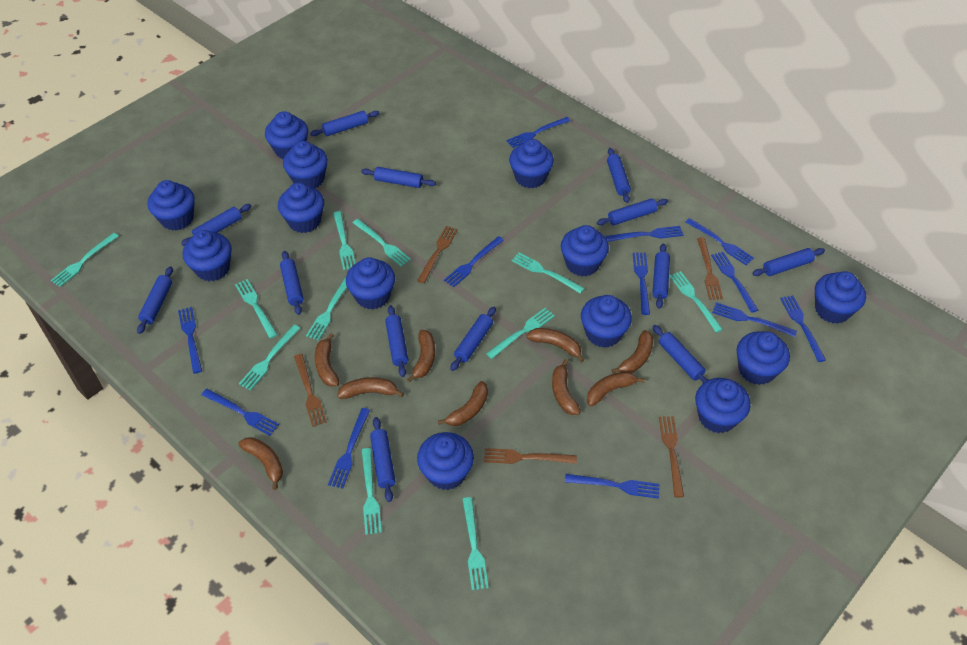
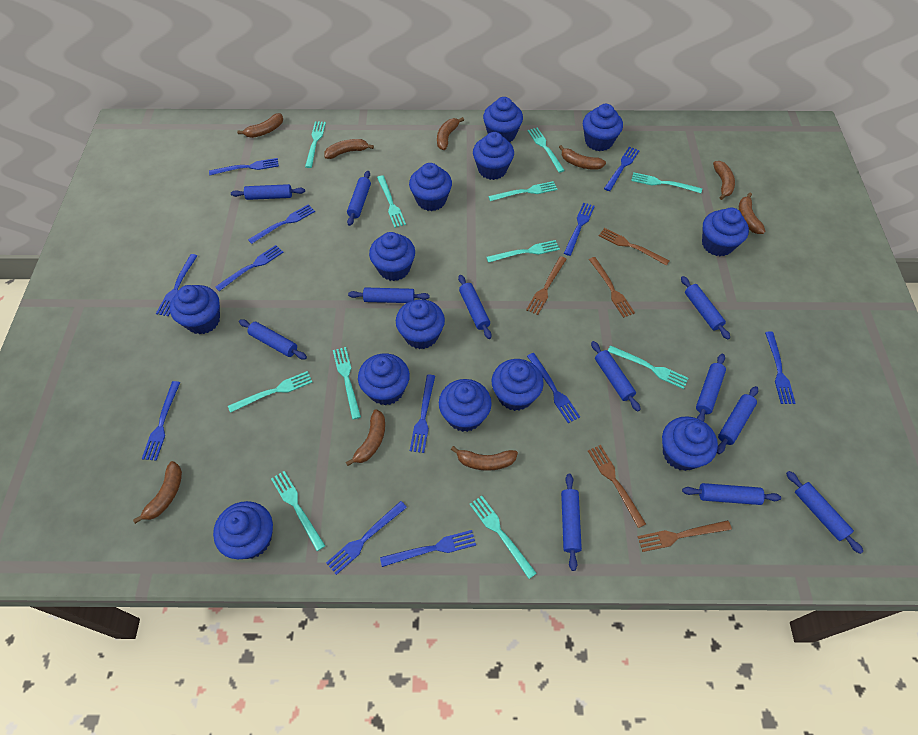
blue rolling pin: [137,266,173,334] [181,204,251,246] [280,251,304,315] [310,111,380,136] [361,167,436,188] [370,417,396,502] [385,305,408,377] [450,307,496,371] [597,198,668,225] [607,148,631,203] [652,244,670,309] [653,325,709,383] [752,248,825,276] = 13 -> [231,184,305,200] [239,319,307,359] [347,171,371,226] [348,287,430,303] [458,275,492,339] [561,474,582,571] [591,341,641,411] [681,276,730,339] [682,483,781,505] [696,354,726,422] [717,386,758,454] [786,471,863,554] = 12

